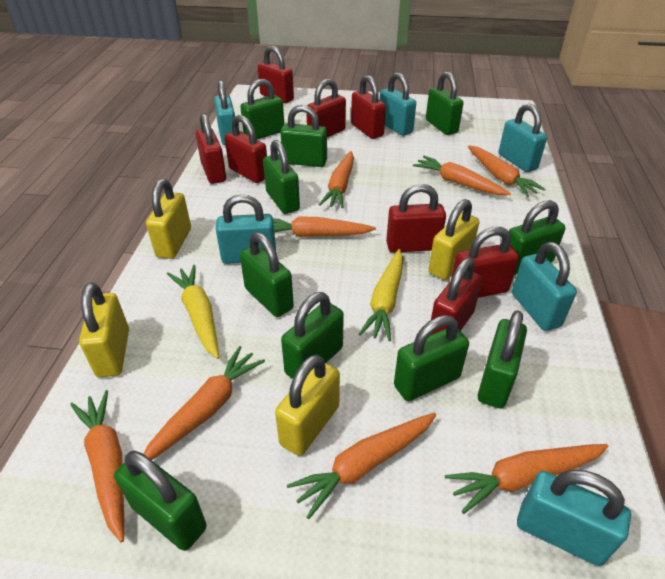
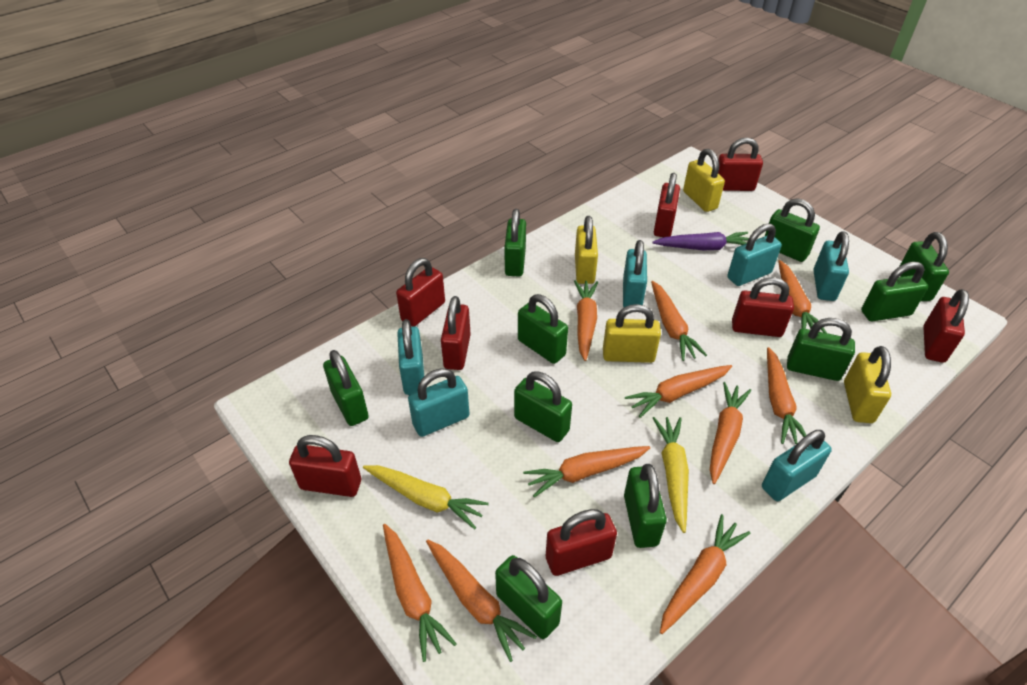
orange carrot: [70,390,124,542] [143,346,265,460] [273,217,376,237] [287,412,436,519] [319,151,354,208] [413,156,511,195] [445,444,609,514] [468,146,545,197] = 8 -> [383,524,457,662] [426,539,537,662] [523,446,650,497] [574,280,598,361] [625,365,732,418] [651,281,707,361] [660,514,750,634] [710,382,751,484] [767,347,806,444] [778,260,827,333] = 10
purple carrot: none = 0 -> [652,232,749,250] = 1

